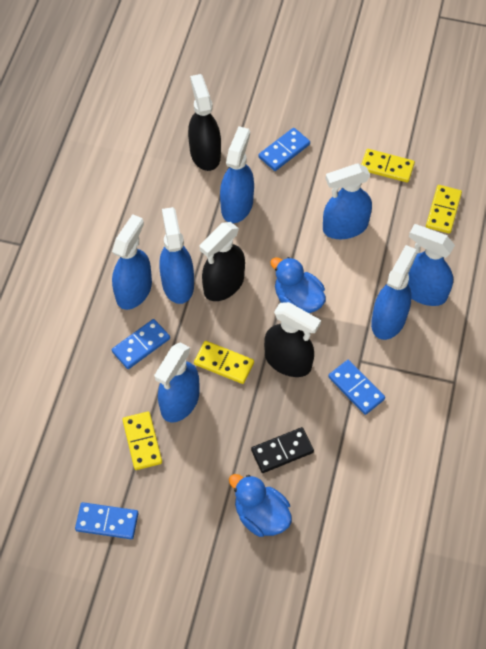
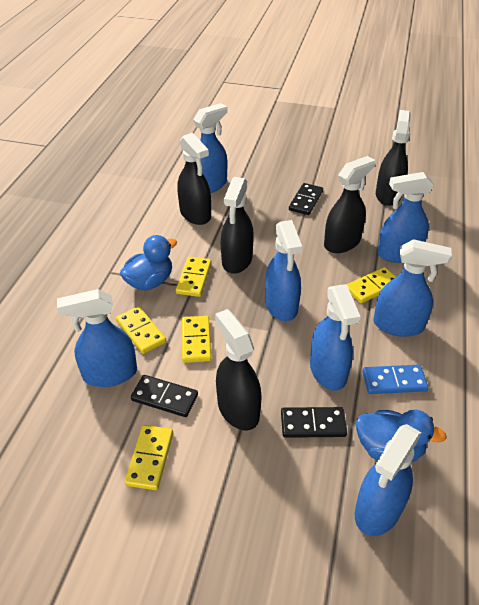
black domino: [251,427,314,473] = 1 -> [131,375,198,417] [281,407,347,438] [289,183,323,215] = 3
black spray bottle: [188,74,221,171] [200,222,245,301] [264,302,321,377] = 3 -> [177,133,211,225] [215,309,262,430] [221,177,254,274] [324,156,375,253] [376,110,411,206] = 5
blue domino: [75,502,138,539] [112,319,170,369] [259,128,310,171] [328,360,385,415] = 4 -> [362,365,428,394] = 1
yellow domino: [122,412,162,470] [194,341,254,384] [361,149,415,183] [426,185,462,234] = 4 -> [116,306,166,354] [125,425,173,490] [176,257,212,297] [182,316,211,363] [347,267,396,304] = 5

